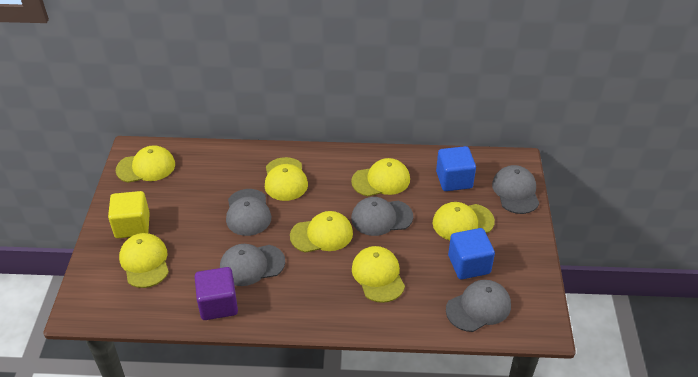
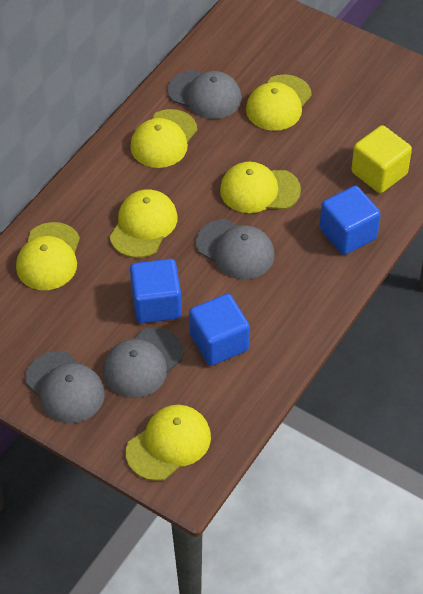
blue cube: [436,146,476,191] [448,228,495,279] = 2 -> [130,259,182,323] [189,294,250,366] [320,186,381,255] = 3
grey cap: [220,244,285,286] [226,189,271,236] [351,197,413,236] [446,280,511,332] [492,165,539,214] = 5 -> [25,351,105,423] [103,328,183,398] [167,70,242,119] [196,219,275,279] = 4
purple cube: [194,267,238,320] = 1 -> none = 0
yellow cap: [116,145,175,183] [119,233,169,288] [265,157,308,201] [290,211,353,253] [351,158,410,196] [352,246,405,303] [432,202,495,240] = 7 -> [16,222,80,290] [110,189,177,258] [126,405,211,481] [130,109,197,168] [220,162,301,213] [246,74,312,131] = 6

